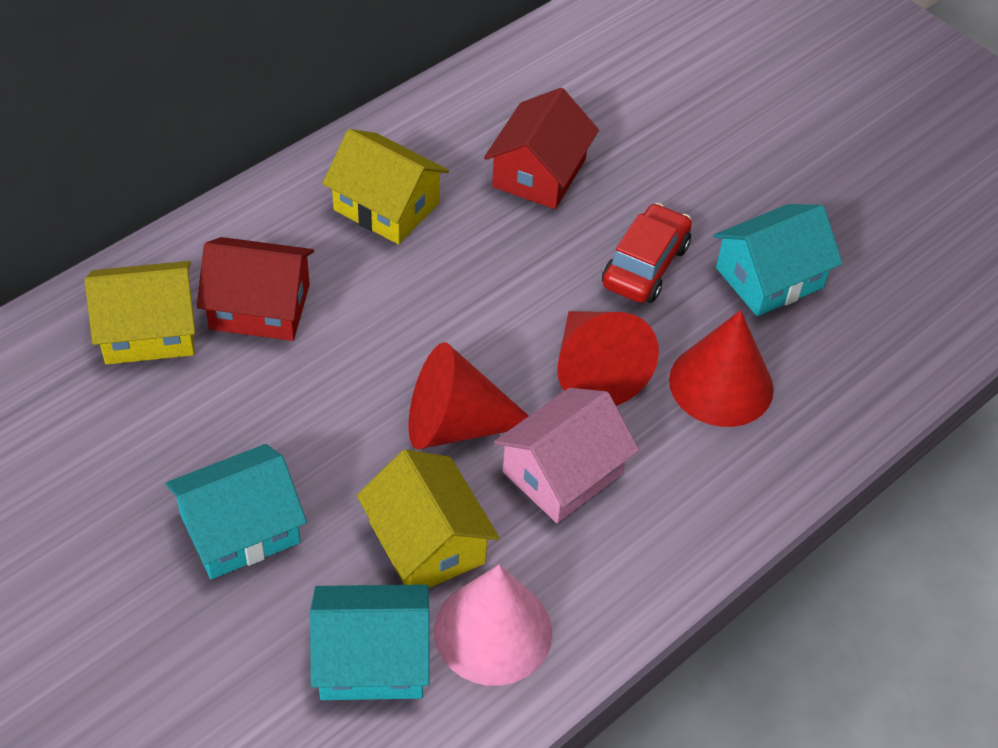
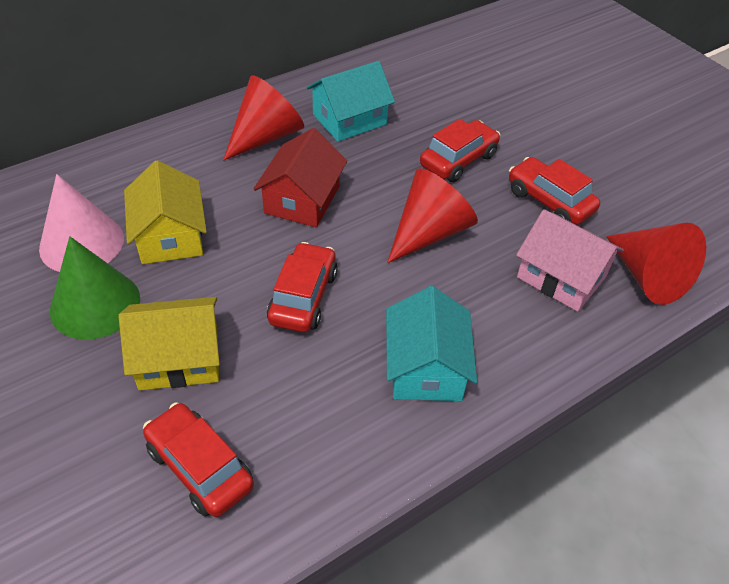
green cone: none = 0 -> [50,236,140,339] = 1
red car: [602,203,692,303] = 1 -> [143,402,254,517] [267,242,338,332] [420,119,500,182] [509,157,600,225] = 4
red house: [197,237,314,341] [484,88,599,209] = 2 -> [253,128,347,227] = 1
turquoise house: [166,444,307,579] [310,585,430,700] [713,204,843,316] = 3 -> [306,61,395,142] [386,286,477,401] = 2
yellow house: [85,261,195,364] [322,129,449,244] [357,449,499,588] = 3 -> [119,297,220,390] [124,160,207,264] = 2

